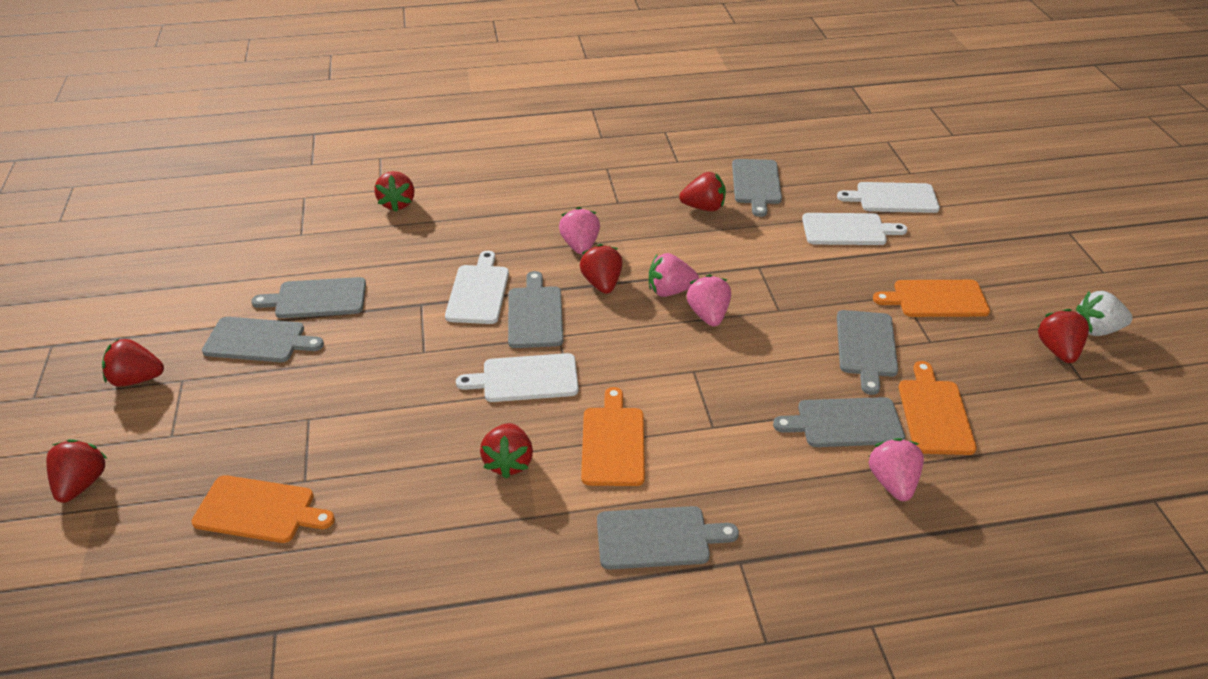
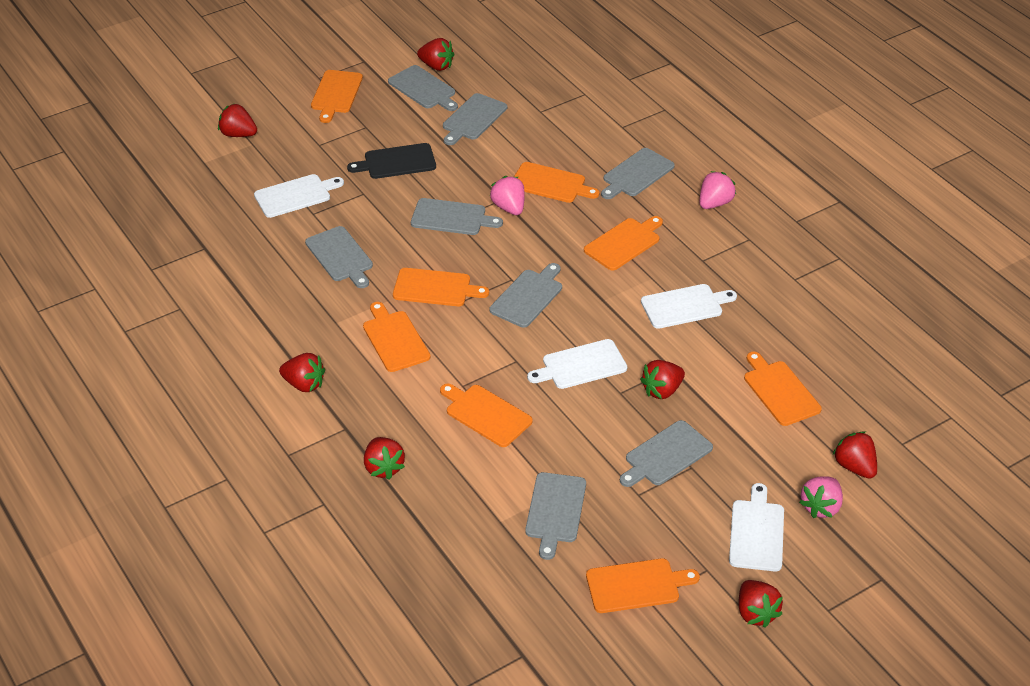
black cutting board: none = 0 -> [347,143,436,179] = 1
grey cutting board: [202,317,324,362] [251,277,366,318] [508,271,563,348] [597,506,739,570] [732,159,782,217] [773,397,905,447] [837,310,898,395] = 7 -> [305,226,373,288] [388,65,458,111] [411,198,503,235] [443,93,507,145] [490,263,562,328] [525,472,586,560] [601,148,675,199] [620,420,713,487] = 8
orange cutting board: [191,475,335,543] [581,387,645,486] [873,280,990,317] [899,361,977,455] = 4 -> [311,70,363,123] [363,302,431,372] [393,268,489,306] [440,384,533,447] [514,162,600,203] [584,216,663,271] [586,558,700,613] [744,352,822,426] = 8
pink strawberry: [559,207,600,255] [649,253,699,297] [687,274,731,326] [869,438,924,501] = 4 -> [490,176,525,215] [699,171,736,209] [799,476,843,518] = 3
white strawberry: [1076,291,1132,336] = 1 -> none = 0

